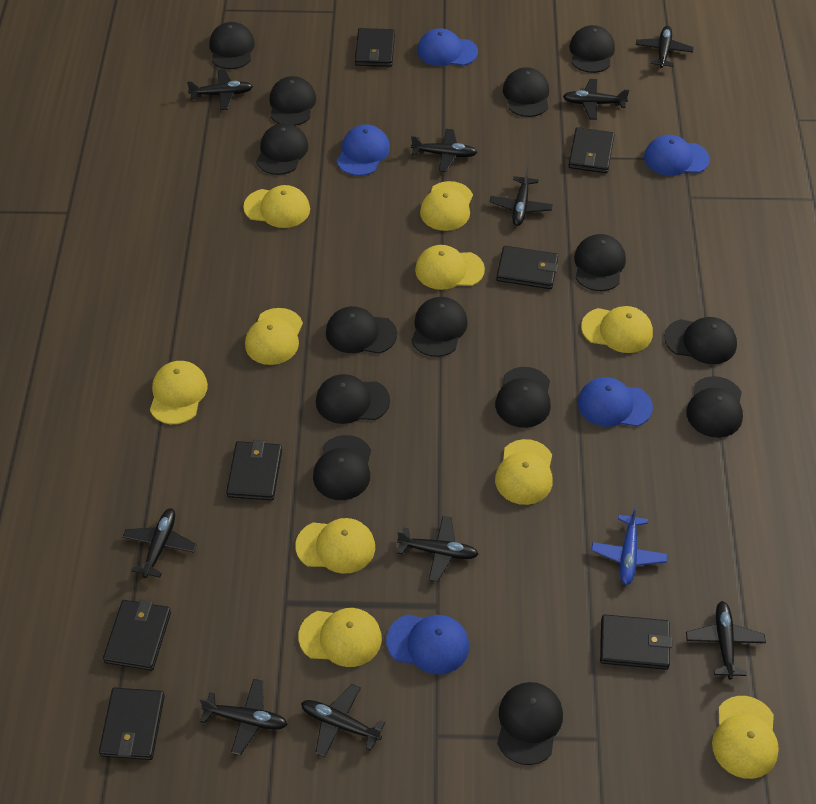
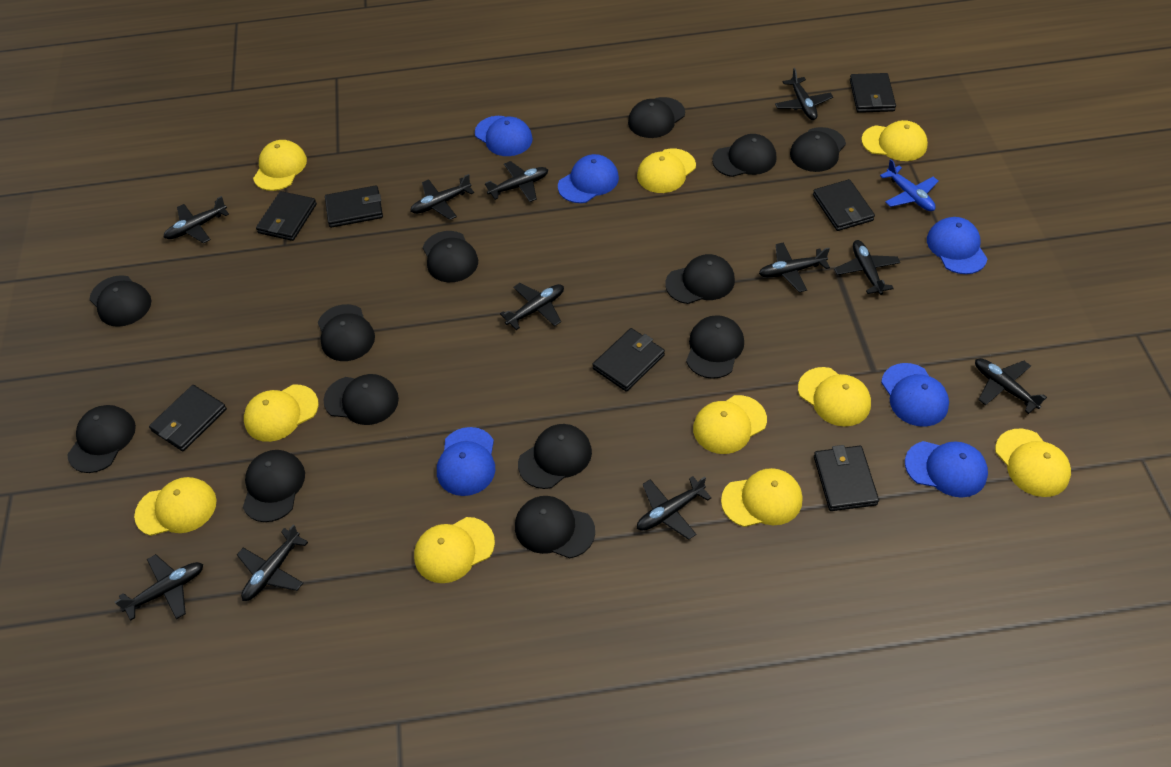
black cap: [209,22,255,69] [256,123,309,175] [270,76,316,126] [313,435,371,500] [316,374,390,424] [326,306,397,354] [411,297,468,357] [495,367,551,428] [497,682,563,765] [503,67,549,117] [569,25,615,73] [574,234,626,291] [664,317,737,364] [686,376,743,438] = 14 -> [67,405,136,473] [89,275,151,327] [243,450,305,522] [318,304,375,361] [323,374,399,425] [423,231,478,282] [515,496,595,558] [518,424,592,489] [628,97,685,138] [665,254,735,304] [686,315,744,379] [712,134,776,177] [790,127,846,172] = 13
black plane: [123,508,197,578] [187,70,253,110] [199,679,288,755] [301,684,385,757] [397,516,478,582] [411,129,477,172] [490,167,553,226] [563,79,629,120] [636,26,694,68] [686,601,766,679] = 10 -> [115,554,203,621] [164,196,229,244] [237,524,308,601] [410,174,474,220] [485,161,548,202] [500,283,564,330] [637,476,712,540] [759,242,830,292] [775,68,833,120] [834,240,901,295] [975,358,1047,414] = 11
blue cap: [337,124,390,176] [386,614,469,675] [417,28,478,66] [578,377,653,427] [644,135,710,176] = 5 -> [437,427,495,496] [475,116,533,156] [558,154,619,203] [881,363,949,427] [905,441,988,498] [927,217,988,274] = 6

